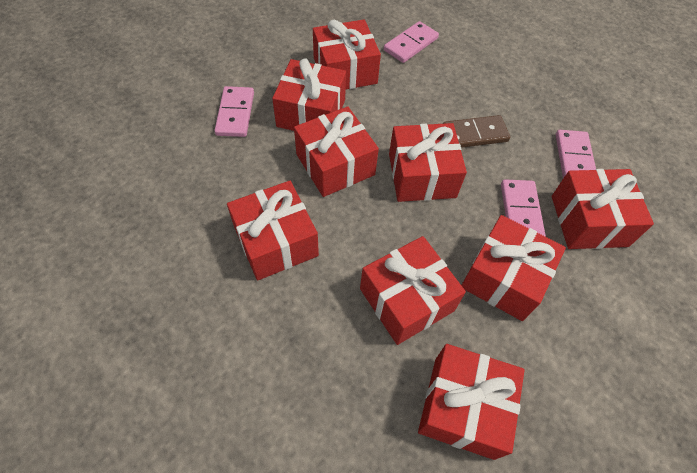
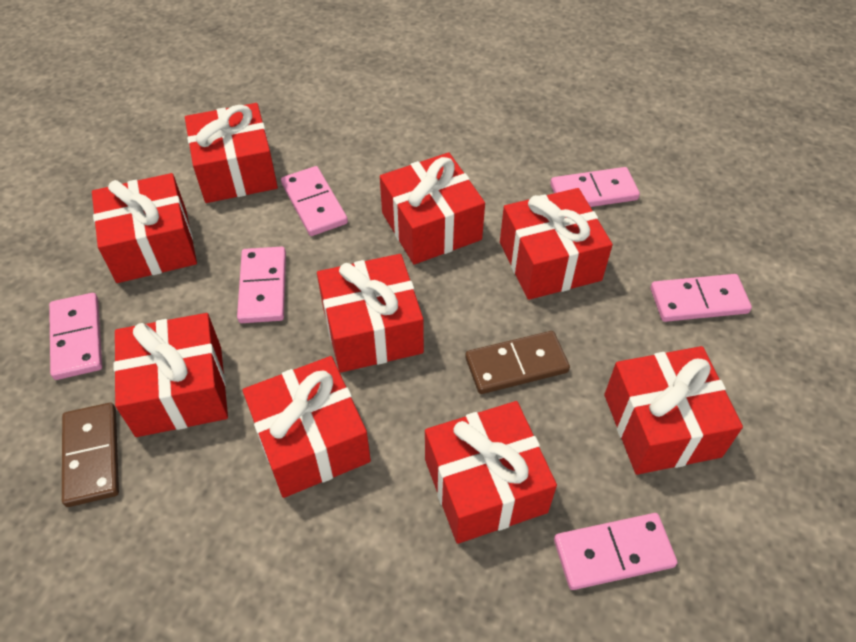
brown domino: [443,115,510,148] = 1 -> [62,403,119,507] [465,331,570,394] = 2
pink domino: [214,86,254,137] [384,21,439,63] [501,179,546,237] [556,130,596,178] = 4 -> [49,293,102,380] [237,247,286,323] [281,166,348,236] [550,167,640,207] [554,513,677,590] [651,274,752,322] = 6

